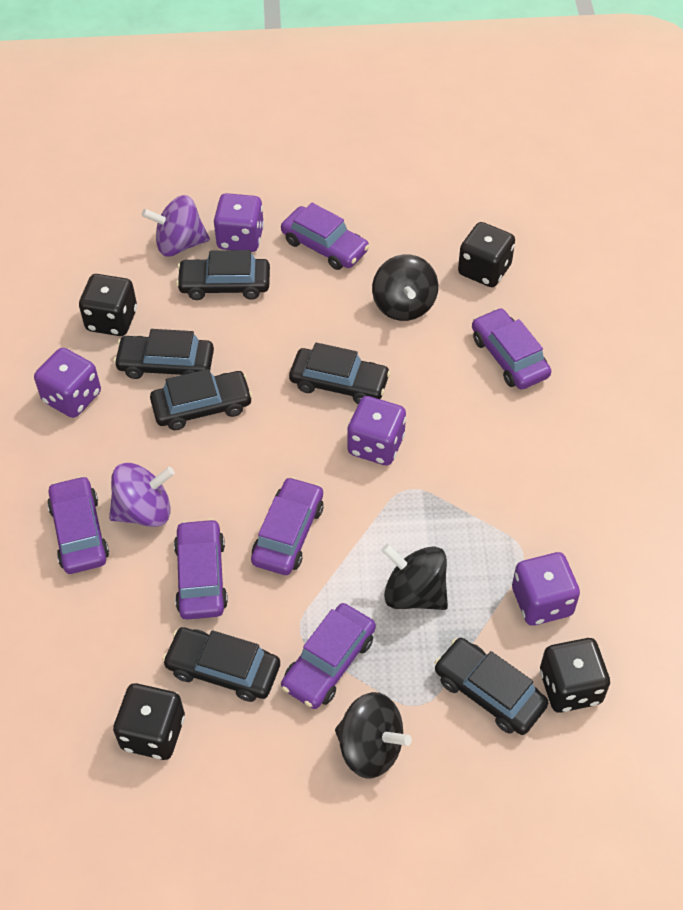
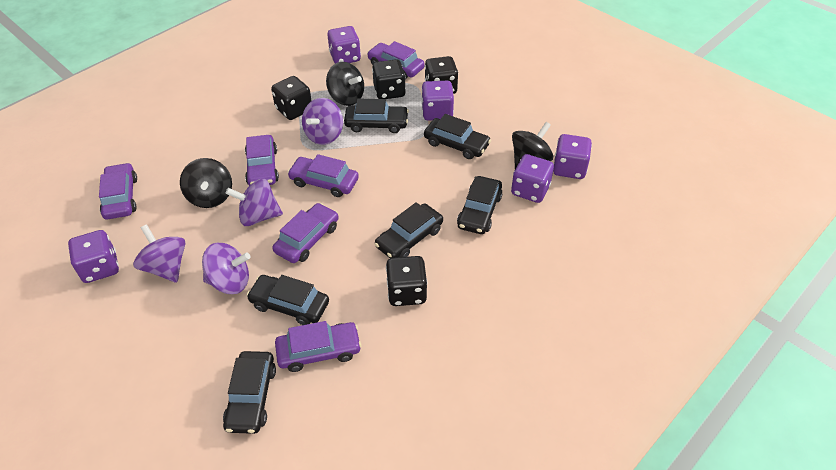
purple dice: [34,348,101,418] [214,193,264,252] [347,396,406,465] [512,552,580,626] = 4 -> [68,230,119,283] [327,26,361,64] [421,81,454,121] [511,154,554,203] [553,134,592,179] = 5
purple spinning top: [109,463,175,527] [142,195,210,257] = 2 -> [133,224,186,283] [202,243,250,294] [226,178,283,226] [302,98,343,145] = 4

